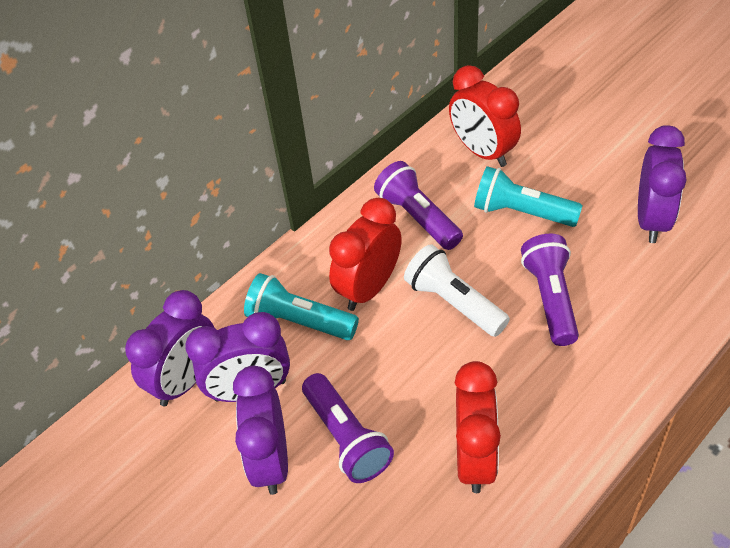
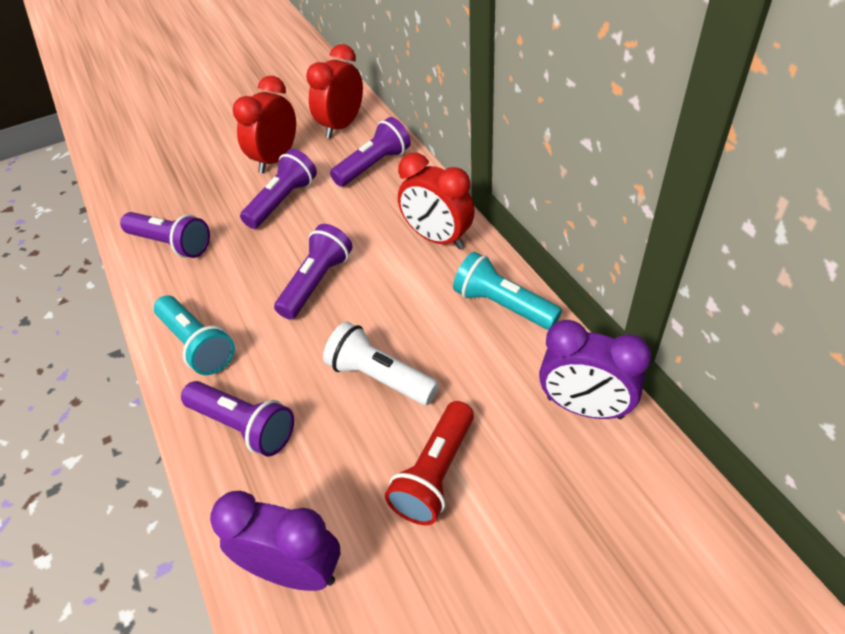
purple clock: [125,290,215,406] [185,312,290,402] [233,366,288,495] [638,125,687,243] = 4 -> [210,491,340,591] [539,320,651,419] = 2
purple flashlight: [302,373,394,483] [374,161,463,250] [521,234,579,346] = 3 -> [120,212,210,258] [181,381,294,457] [240,149,317,229] [274,224,353,319] [330,117,411,187] = 5
red flashlight: none = 0 -> [385,401,474,525] = 1

